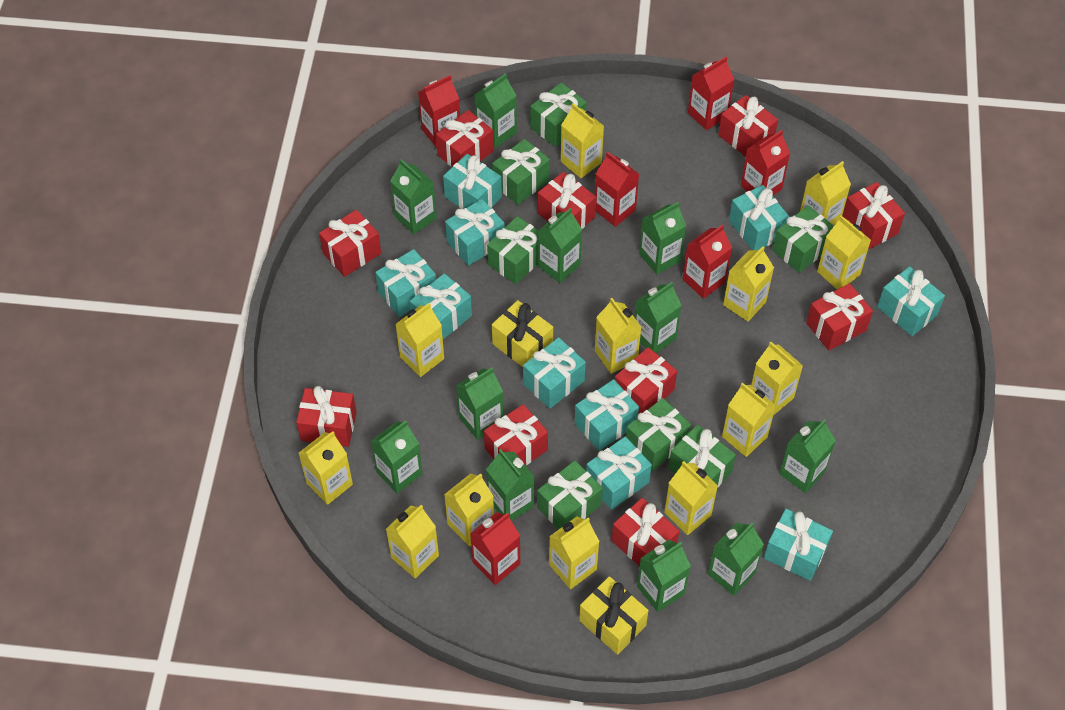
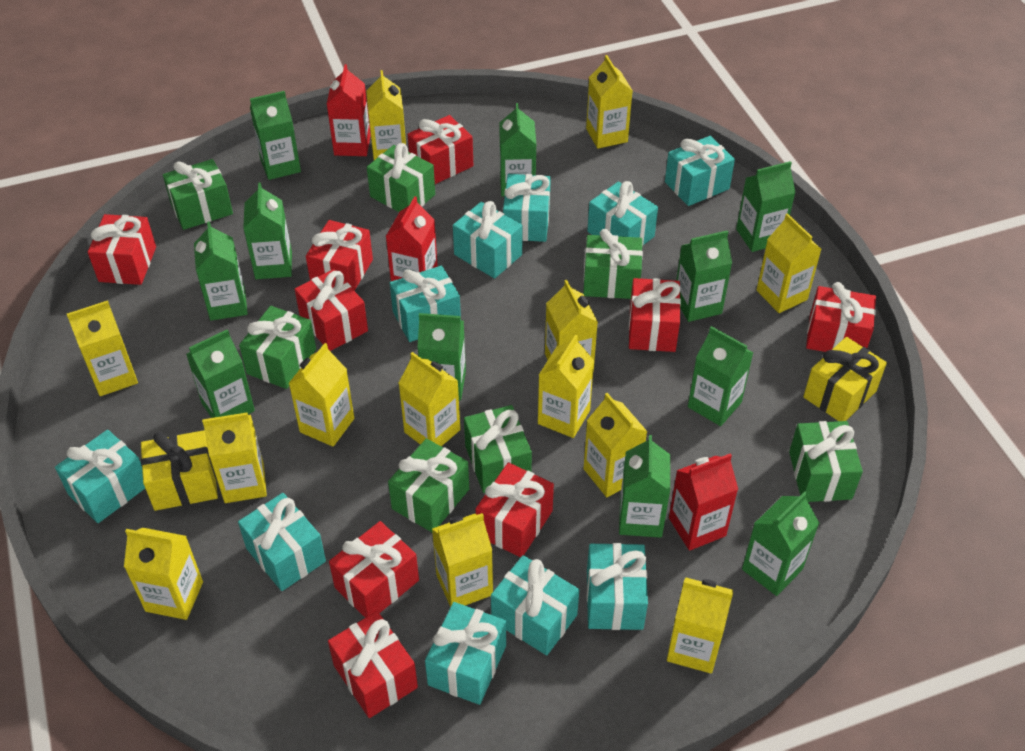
red carton: [418,75,460,148] [470,512,520,585] [595,152,639,227] [683,224,732,299] [688,57,734,130] [741,130,790,195] = 6 -> [327,64,371,156] [386,196,438,281] [669,454,738,551] = 3
red gift: [296,386,357,447] [319,210,381,277] [436,110,494,167] [484,404,548,465] [538,172,596,229] [611,498,679,566] [615,347,677,414] [718,95,778,157] [806,283,873,351] [842,182,905,249] = 10 -> [88,214,156,285] [295,269,368,351] [306,220,373,291] [328,611,418,718] [329,521,419,618] [408,115,473,184] [475,462,554,558] [629,278,681,352] [806,282,876,352] = 9

